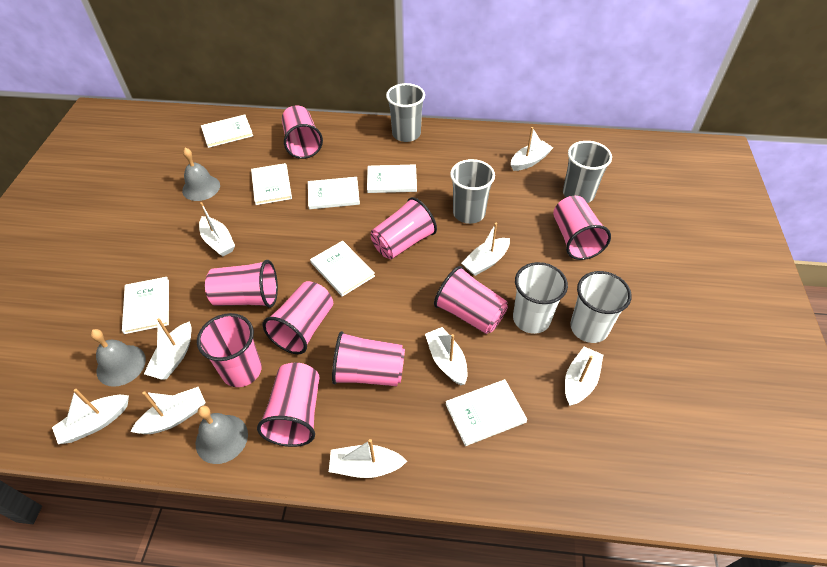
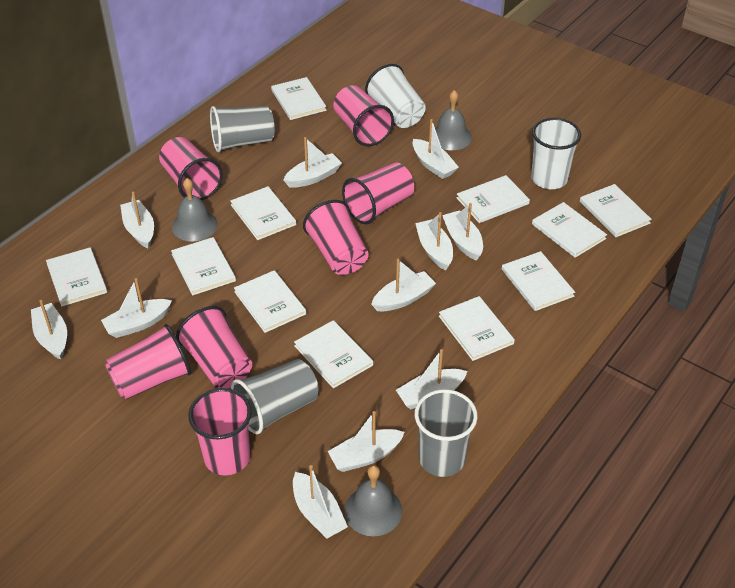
pink cup: [197,313,262,387] [205,260,278,308] [257,363,320,447] [263,281,333,354] [282,105,323,159] [332,331,405,386] [371,197,437,259] [434,266,508,334] [553,196,611,260] = 9 -> [105,324,191,400] [159,137,223,200] [176,306,252,388] [188,388,252,475] [303,200,369,275] [333,85,394,146] [342,163,414,224] = 7
white boat: [52,389,129,444] [130,387,206,434] [144,318,192,380] [199,202,235,256] [329,439,407,478] [425,327,467,385] [462,223,510,276] [511,127,553,171] [565,347,603,406] = 9 -> [31,300,67,360] [101,278,172,338] [120,191,154,248] [283,137,342,188] [293,465,348,539] [328,411,405,472] [371,259,436,311] [396,349,467,409] [413,119,459,179] [415,212,453,270] [442,203,483,261] = 11
white book: [122,277,169,334] [201,115,253,148] [251,163,292,205] [308,177,360,209] [310,241,375,297] [367,164,417,193] [446,379,527,446] = 7 -> [46,247,107,307] [171,237,236,295] [230,186,296,240] [234,270,306,333] [271,77,327,120] [294,320,373,388] [439,296,515,361] [456,175,530,223] [502,251,575,311] [532,202,607,258] [580,184,652,237] = 11

